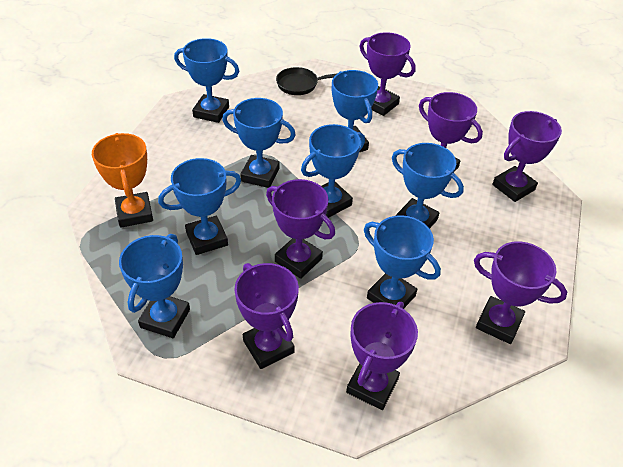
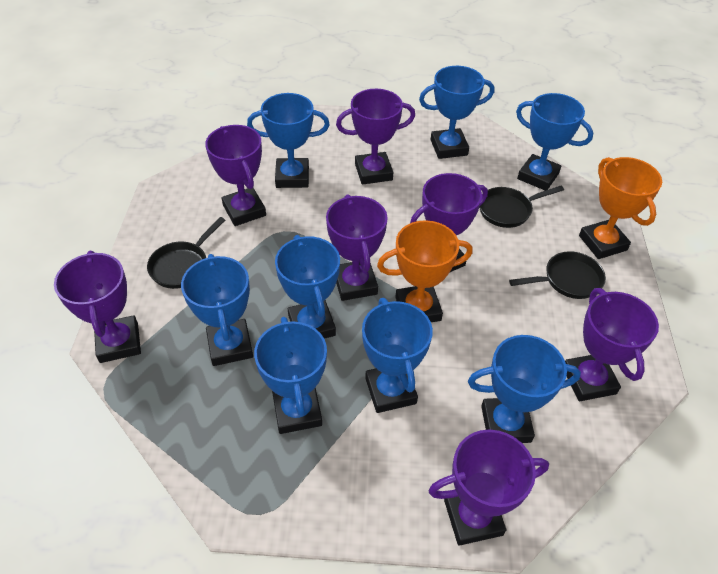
black pan: [276,67,338,95] = 1 -> [147,217,225,289] [479,186,564,228] [509,251,606,299] = 3
orange trophy: [92,133,153,228] = 1 -> [377,220,473,322] [579,157,662,259] = 2

